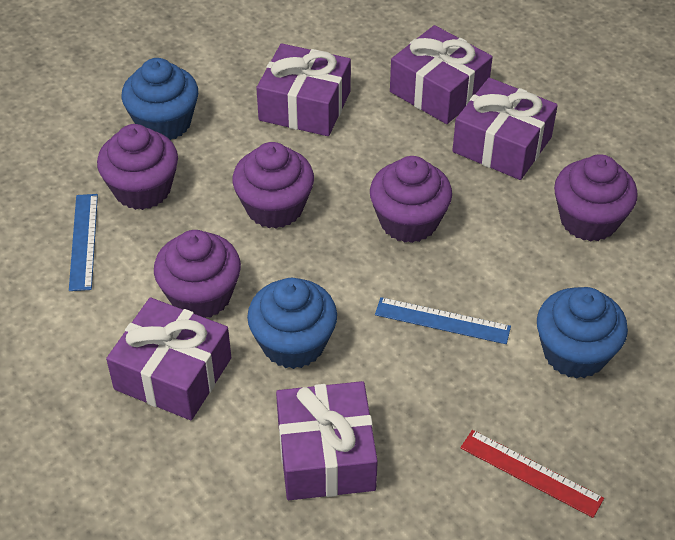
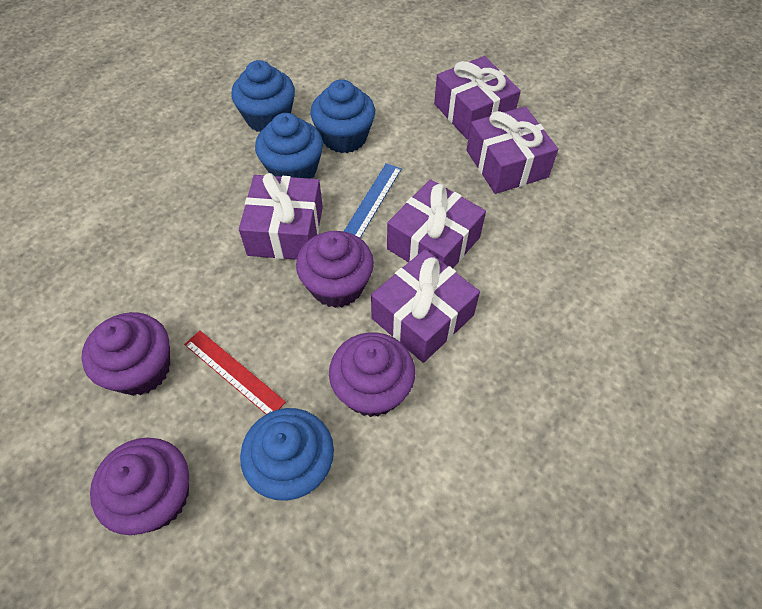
blue cupcake: [122,58,198,140] [247,278,337,369] [537,287,628,379] = 3 -> [231,60,295,132] [240,408,334,501] [255,113,323,179] [310,79,375,153] = 4
blue ruler: [69,194,98,291] [375,297,511,344] = 2 -> [344,163,402,238] = 1
purple cupcake: [97,124,178,210] [154,230,241,318] [232,142,314,229] [370,156,452,243] [554,154,638,242] = 5 -> [81,312,170,396] [90,437,189,535] [296,231,374,308] [329,332,415,417] = 4

